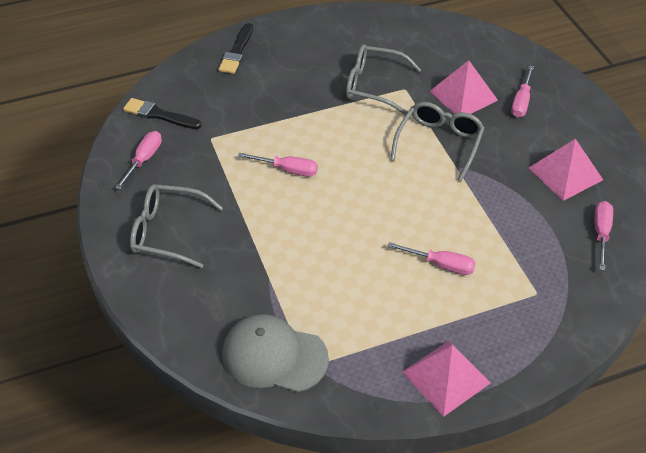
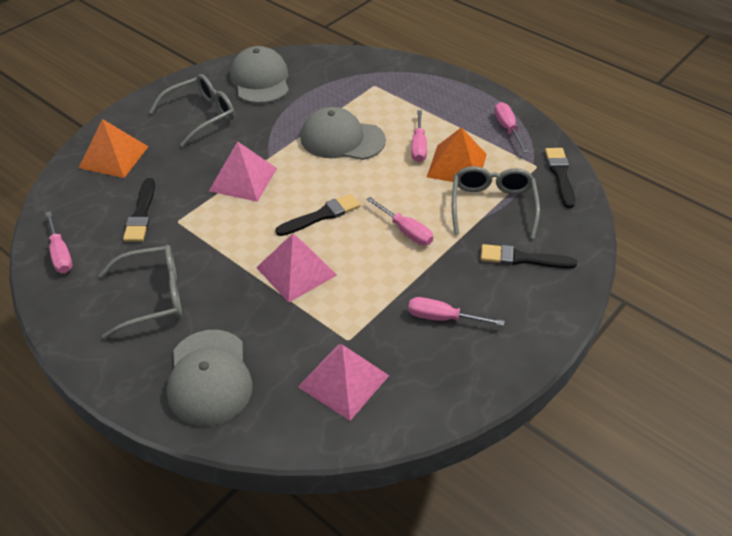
black brush: [123,98,202,129] [218,23,253,74] = 2 -> [123,178,155,242] [275,194,360,236] [481,244,577,269] [545,148,575,208] = 4
grey cap: [222,314,329,392] = 1 -> [166,330,253,426] [230,46,289,104] [301,107,386,160] = 3
orange pyramid: none = 0 -> [79,119,149,178] [427,127,487,182] = 2

